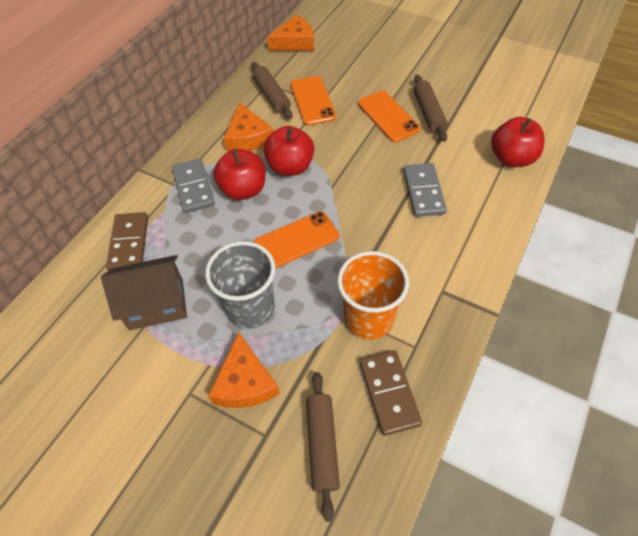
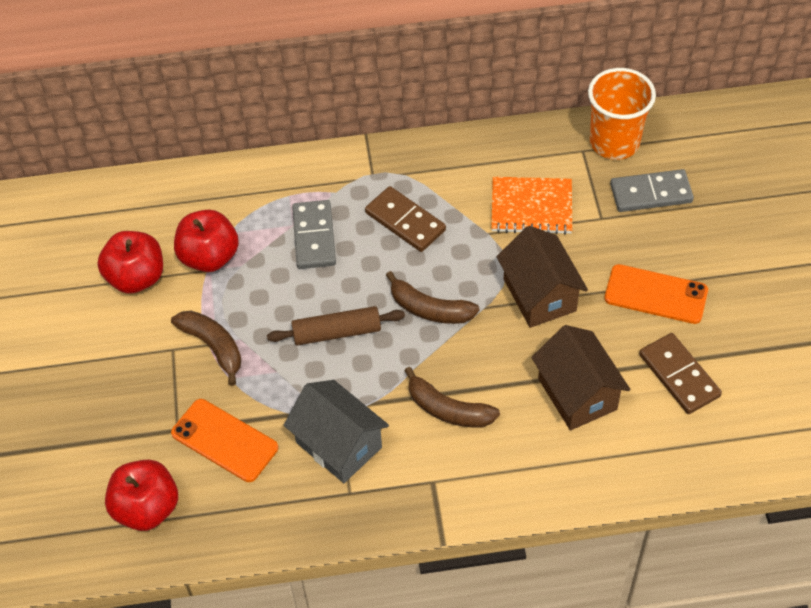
brown banana: none = 0 -> [171,311,241,386] [386,271,480,324] [404,367,500,428] = 3
brown house: [101,255,187,330] = 1 -> [496,226,588,328] [531,325,630,430] = 2
brown rolling pin: [251,62,292,119] [306,372,340,522] [413,75,448,142] = 3 -> [267,306,405,345] = 1
grey cup: [205,241,275,329] = 1 -> none = 0
grey house: none = 0 -> [284,380,389,483] = 1
orange cheese: [208,332,280,408] [224,102,274,152] [267,15,314,51] = 3 -> none = 0
orange notebook: none = 0 -> [491,177,572,234] = 1
orange phone: [253,211,340,269] [291,76,336,126] [358,91,421,142] = 3 -> [171,399,278,482] [604,264,708,324] = 2

